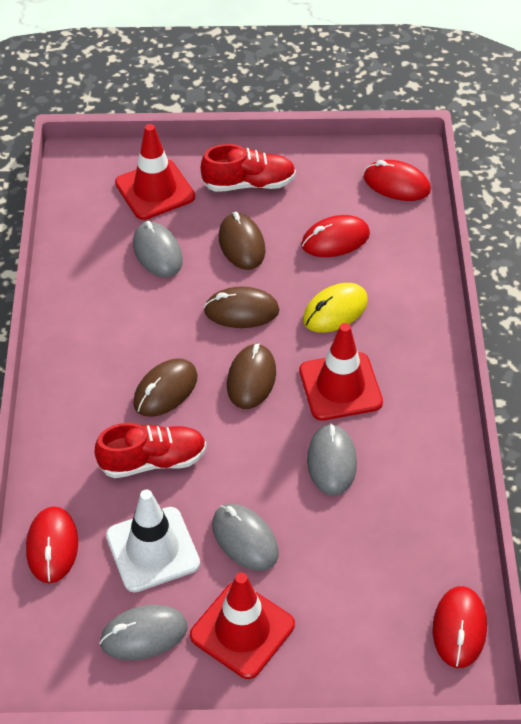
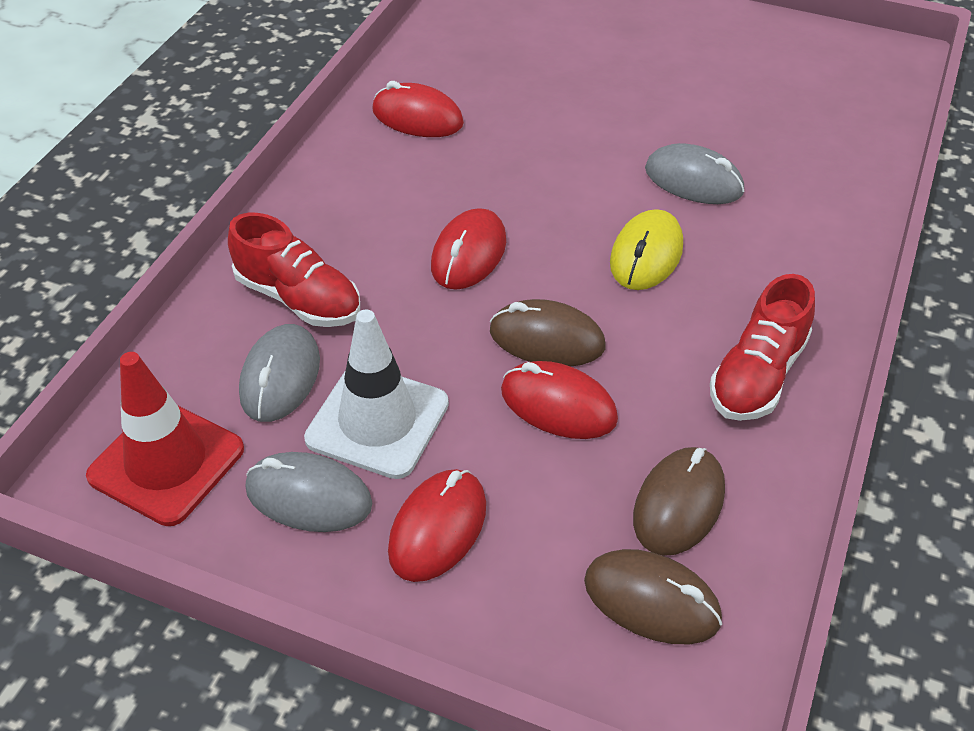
brown mouse: [133,358,198,417] [204,286,280,328] [219,212,266,270] [227,343,276,409] = 4 -> [490,299,605,366] [584,549,722,645] [633,447,725,556] = 3
grey mouse: [99,605,188,660] [133,221,183,277] [212,504,279,571] [307,423,357,496] = 4 -> [239,324,320,422] [245,452,372,532] [645,143,744,204] = 3
red traffic cone: [115,124,195,220] [190,572,295,679] [299,323,383,421] = 3 -> [86,352,244,526] = 1

